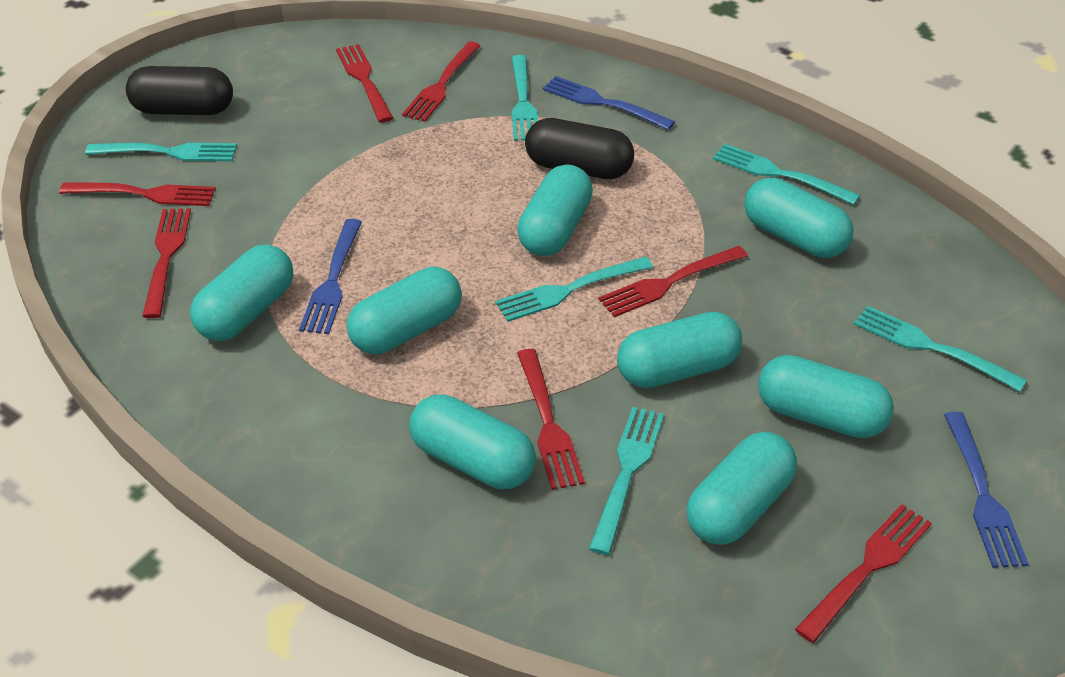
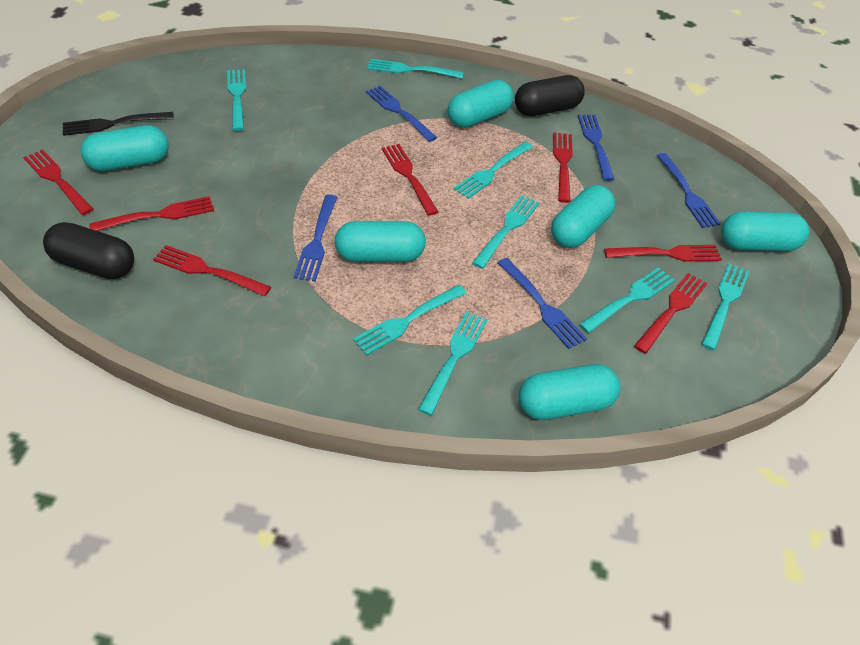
black fork: none = 0 -> [63,112,174,136] = 1
blue fork: [299,219,362,334] [543,76,675,130] [944,412,1029,568] = 3 -> [293,194,338,282] [366,86,437,142] [498,258,587,349] [578,115,615,181] [656,153,721,228] = 5
turquoise capsule: [190,244,293,341] [347,267,462,354] [409,394,536,489] [517,164,593,256] [617,312,742,388] [686,431,797,545] [744,177,854,258] [758,355,894,438] = 8 -> [81,125,169,171] [335,221,426,262] [448,80,514,128] [519,364,620,420] [551,185,615,248] [721,212,809,251] = 6
turquoise fork: [85,143,237,161] [495,256,653,322] [511,55,538,141] [589,407,664,555] [713,144,860,205] [854,305,1027,392] = 6 -> [227,69,246,131] [353,285,467,355] [367,59,464,79] [418,312,487,415] [453,141,533,199] [472,195,539,269] [579,267,675,333] [701,263,749,350] = 8

